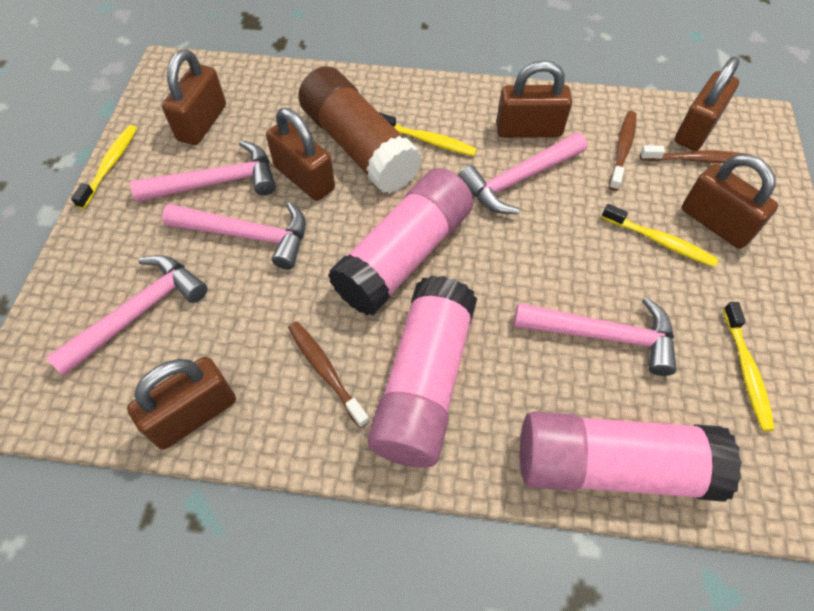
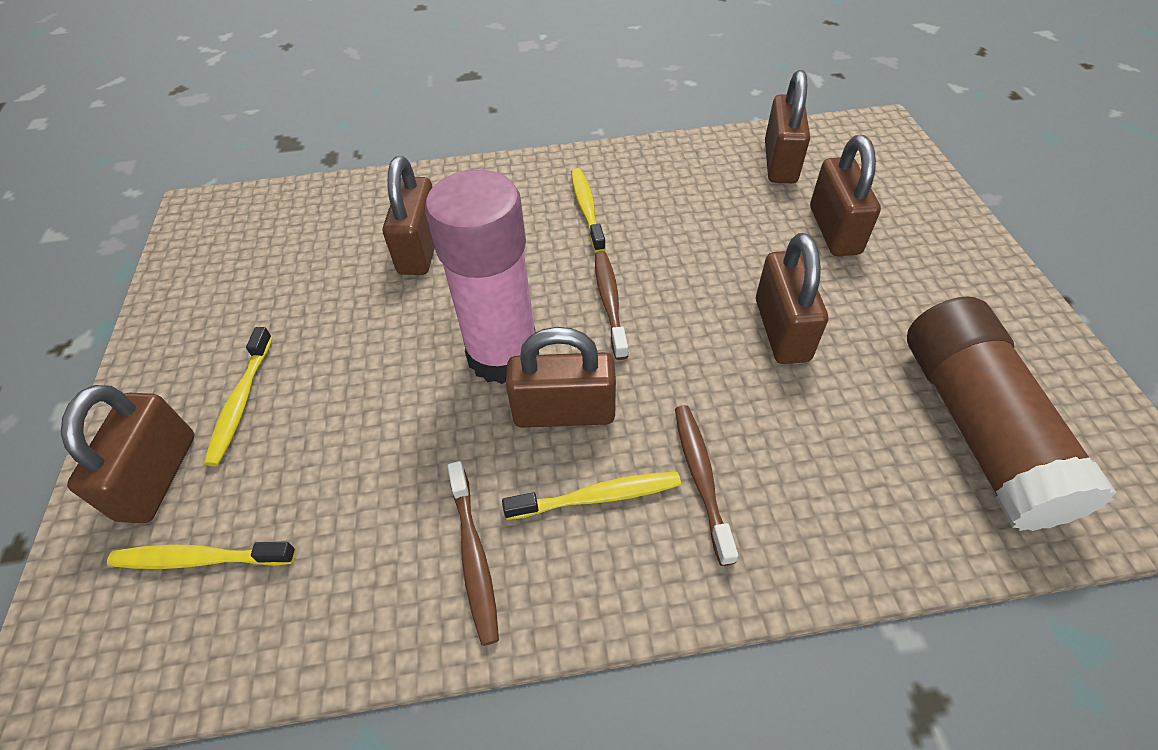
pink glue stick: [328,168,473,316] [368,276,477,468] [520,411,742,502] = 3 -> [425,170,539,384] = 1
pink hammer: [46,255,208,376] [130,140,276,202] [162,202,306,270] [458,132,587,214] [514,297,677,376] = 5 -> none = 0

